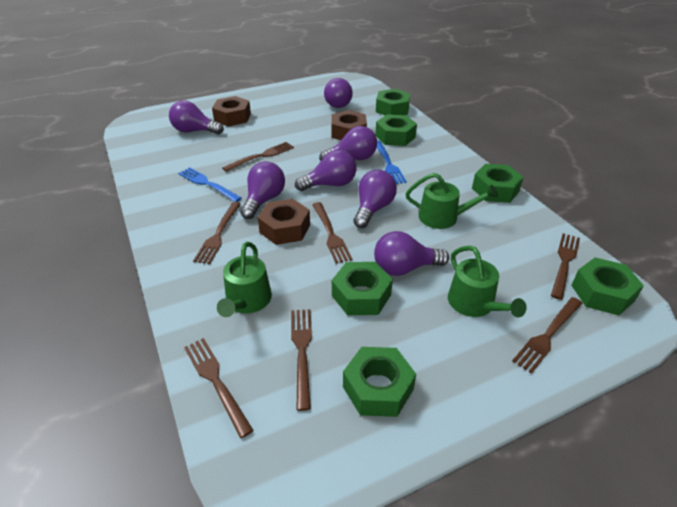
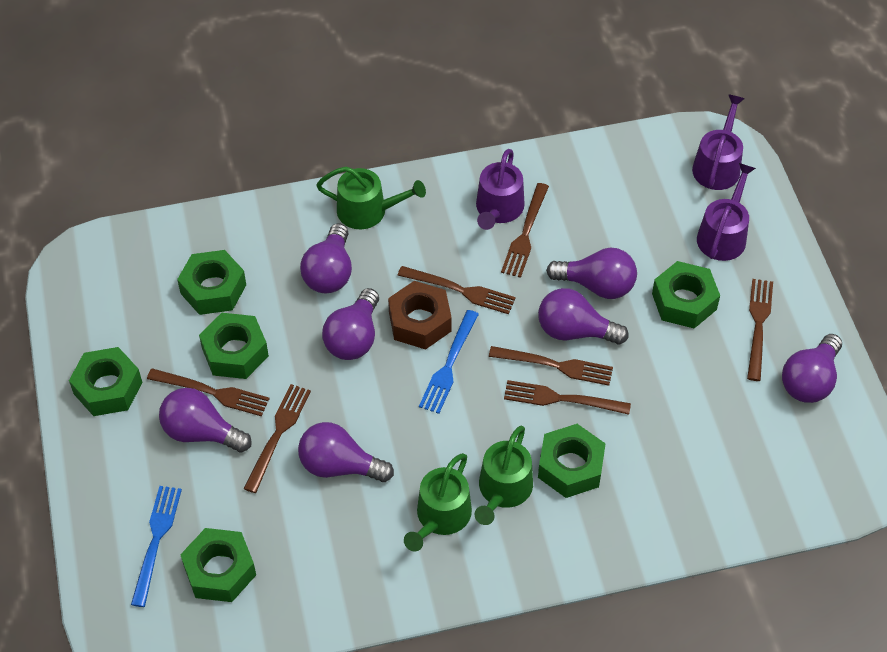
brown nut: [212,96,251,127] [257,199,310,245] [331,110,367,140] = 3 -> [388,281,452,350] = 1
purple watering can: none = 0 -> [476,149,525,230] [692,94,745,190] [697,163,756,261] = 3

